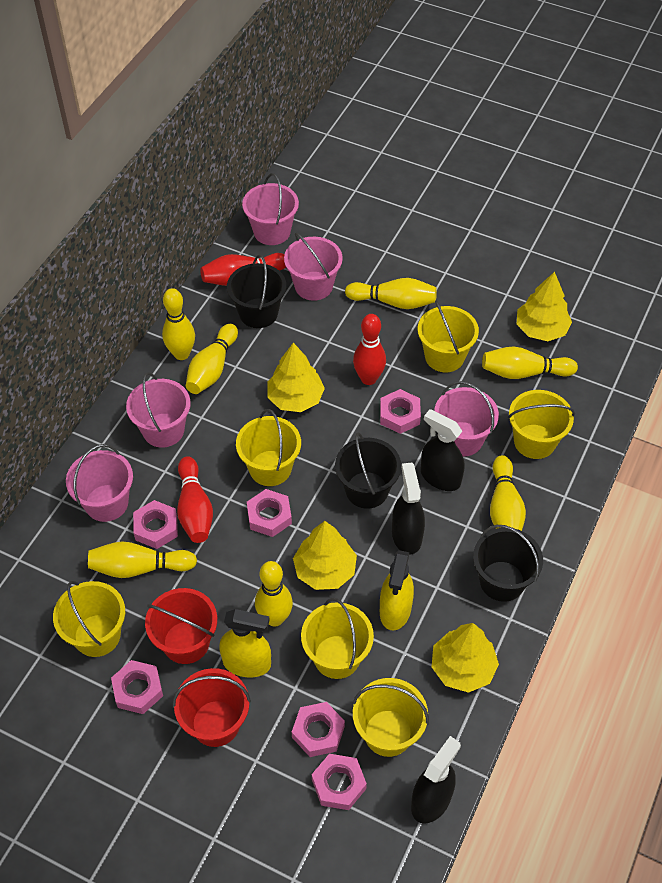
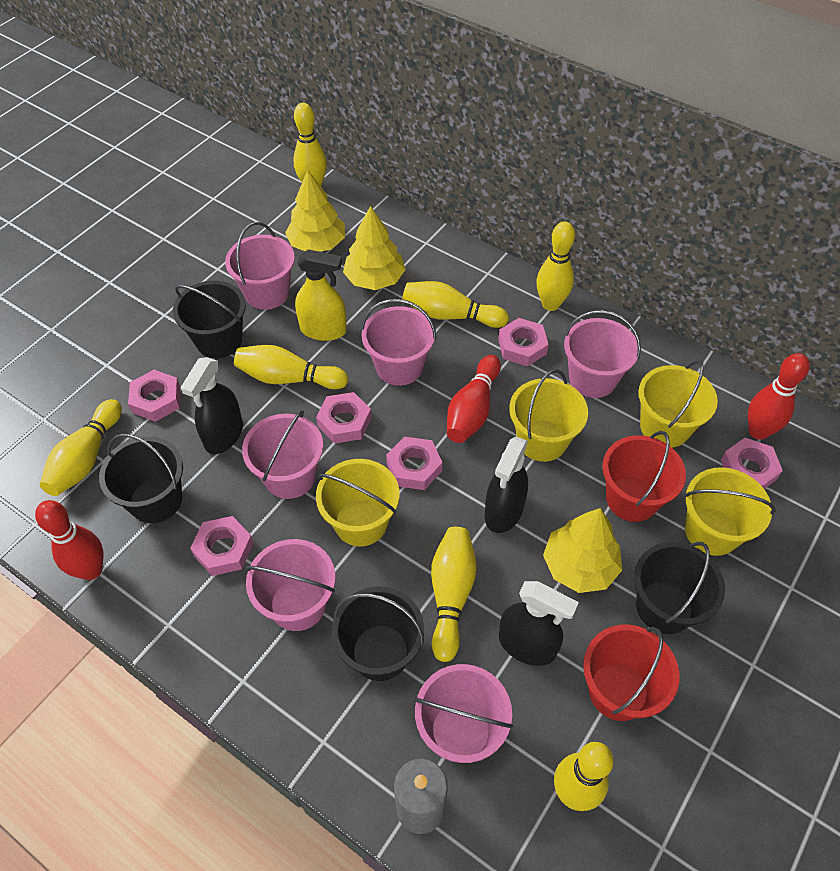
black bucket: [227,254,286,328] [335,432,401,509] [473,525,543,602] = 3 -> [99,434,183,523] [173,281,246,358] [332,586,424,681] [634,542,725,634] = 4
grey candle: none = 0 -> [394,758,448,834] = 1
pink bucket: [66,444,133,522] [126,373,191,448] [242,173,299,245] [284,233,343,301] [434,381,499,457] = 5 -> [225,222,295,310] [242,410,323,499] [246,539,335,631] [361,299,436,386] [415,664,513,763] [564,310,641,398] = 6
yellow bucket: [53,581,125,657] [236,409,301,486] [301,598,374,679] [352,678,429,757] [418,300,479,372] [508,390,575,459] = 6 -> [316,459,400,546] [509,369,588,462] [638,360,718,448] [684,467,775,556] = 4
yellow spray bottle: [219,609,271,678] [380,550,414,630] = 2 -> [295,249,347,341] = 1
yellow tree: [267,343,325,412] [293,521,357,590] [432,623,499,693] [517,272,572,341] = 4 -> [285,170,345,252] [343,206,406,290] [543,508,622,593] = 3

